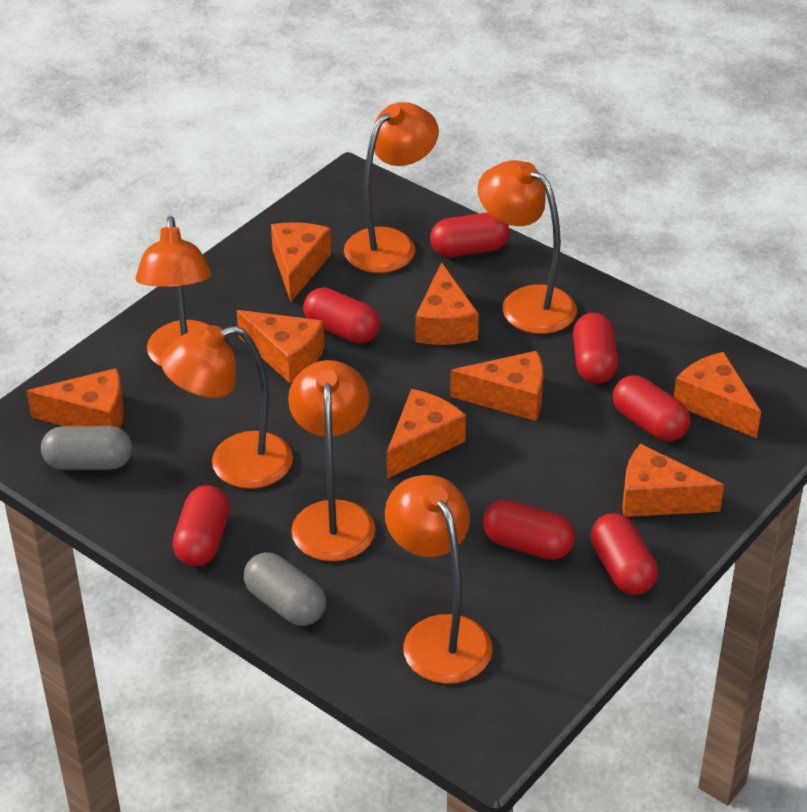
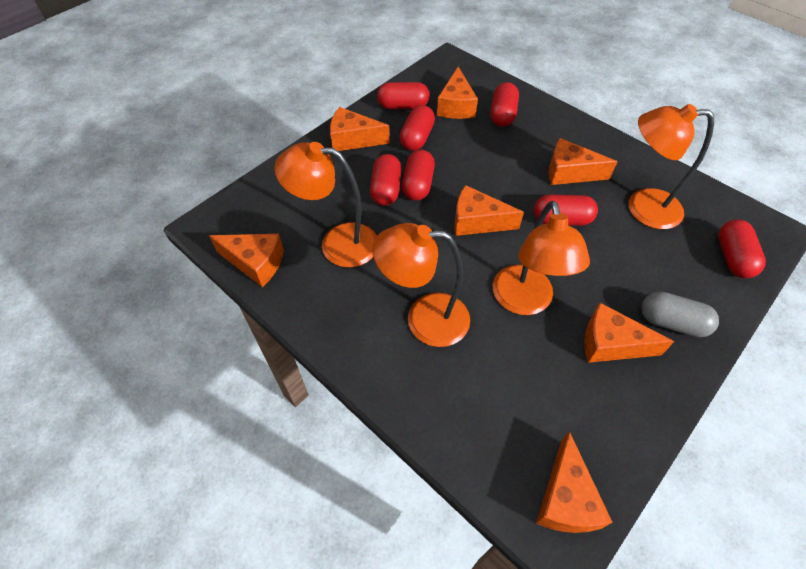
grey capsule: [41,426,132,470] [244,552,326,626] = 2 -> [641,291,719,337] = 1
orange cheese: [27,368,124,428] [236,310,325,383] [271,222,331,302] [387,389,466,478] [416,262,479,345] [450,351,543,421] [622,444,724,517] [674,352,761,438] = 8 -> [209,234,284,287] [330,107,390,151] [437,67,478,119] [454,185,524,236] [536,431,613,533] [549,138,617,185] [584,303,674,363] = 7
orange lamp: [136,216,211,366] [160,325,293,489] [288,360,376,561] [344,102,439,273] [385,475,492,684] [478,160,577,334] = 6 -> [274,142,377,267] [372,223,470,347] [493,201,590,315] [628,104,714,229] = 4

